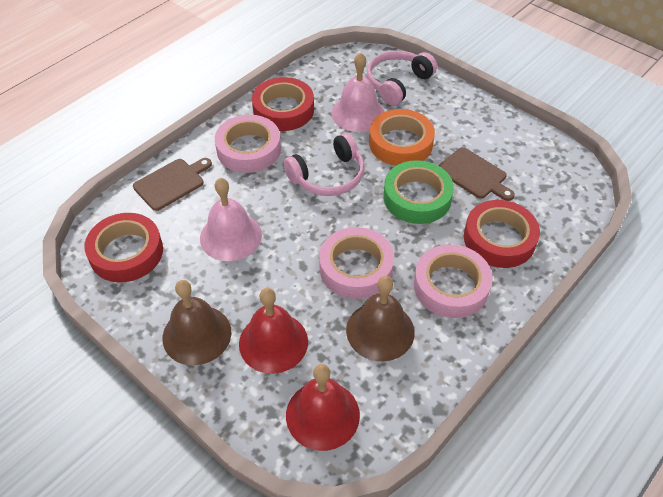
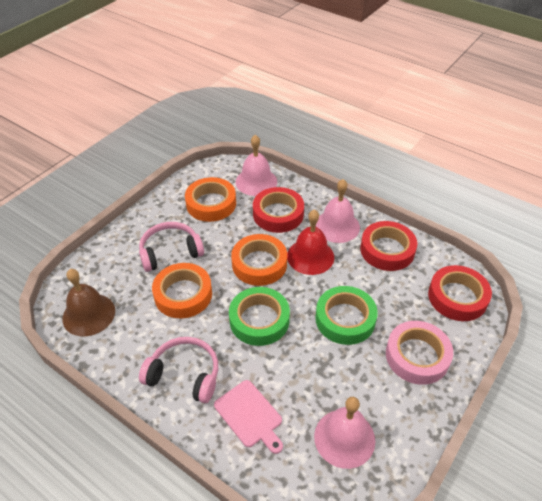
brown bell: [163,280,231,366] [346,276,415,361] = 2 -> [62,269,115,336] = 1
brown cutting board: [133,158,212,211] [438,147,515,201] = 2 -> none = 0
green tape: [383,160,454,224] = 1 -> [229,287,290,346] [315,286,378,345] = 2
orange tape: [369,109,435,166] = 1 -> [152,263,212,318] [185,177,236,222] [231,234,287,286] = 3
pink bell: [200,178,262,261] [331,52,384,132] = 2 -> [236,135,277,196] [314,397,375,469] [316,179,360,243] = 3
pink cutting board: none = 0 -> [214,380,283,454] = 1
pink tape: [215,115,281,173] [319,227,394,299] [414,244,493,318] = 3 -> [386,321,453,385] = 1
red bell: [239,288,308,374] [286,364,360,451] = 2 -> [287,210,334,275] = 1

